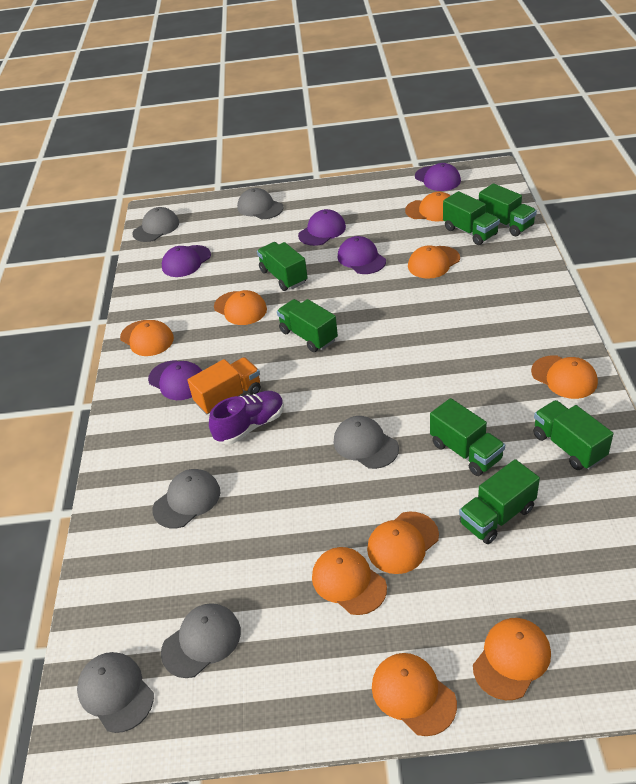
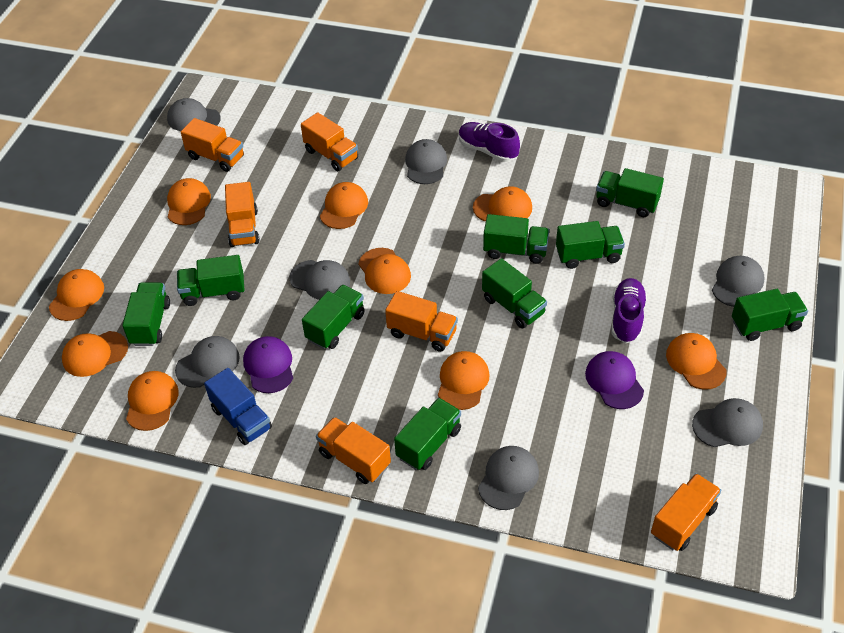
blue truck: none = 0 -> [204,368,272,445] = 1
green truck: [257,242,308,291] [277,299,338,352] [430,398,505,476] [443,191,500,245] [459,459,540,544] [479,183,537,236] [533,400,613,470] = 7 -> [122,282,170,346] [177,255,244,306] [302,285,365,349] [394,398,461,470] [482,258,547,328] [483,214,549,264] [556,221,625,269] [596,168,664,217] [732,289,808,341] = 9
grey cap: [77,652,154,733] [132,207,179,242] [153,469,220,528] [161,603,241,678] [237,188,283,219] [334,416,399,469] = 6 -> [167,98,221,131] [175,336,240,388] [289,260,350,300] [405,139,447,184] [478,446,539,510] [692,398,763,447] [712,256,765,307] = 7
orange truck: [187,357,261,415] = 1 -> [181,118,244,172] [225,182,260,247] [301,112,358,171] [316,417,391,484] [385,291,458,352] [651,473,721,551] = 6
purple cap: [148,360,202,400] [161,245,211,277] [298,209,346,246] [338,236,386,274] [415,163,461,191] = 5 -> [243,336,293,393] [585,351,644,409] = 2
purple shoe: [209,391,284,445] = 1 -> [459,122,520,162] [612,278,647,343] = 2

